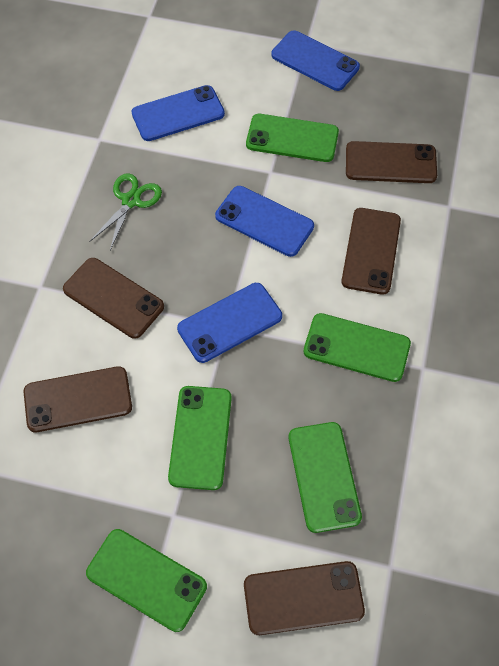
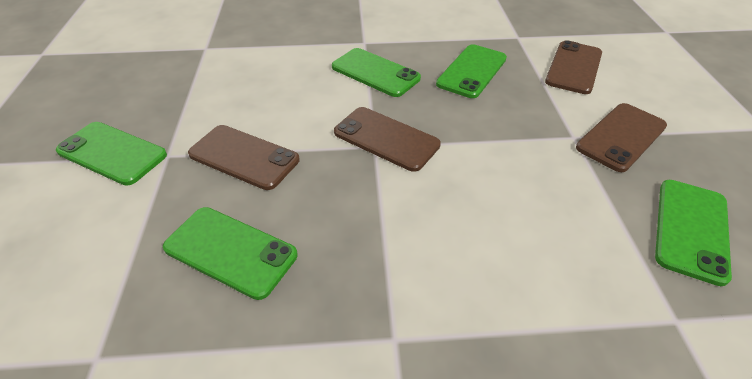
blue phone: [131,85,225,141] [177,283,282,363] [215,186,314,257] [271,30,360,91] = 4 -> none = 0
brown phone: [24,366,132,432] [63,258,164,339] [244,561,365,635] [341,208,401,295] [346,141,437,183] = 5 -> [188,125,300,190] [334,107,441,172] [545,40,602,94] [576,103,667,172] = 4
green scissors: [89,173,162,250] = 1 -> none = 0

